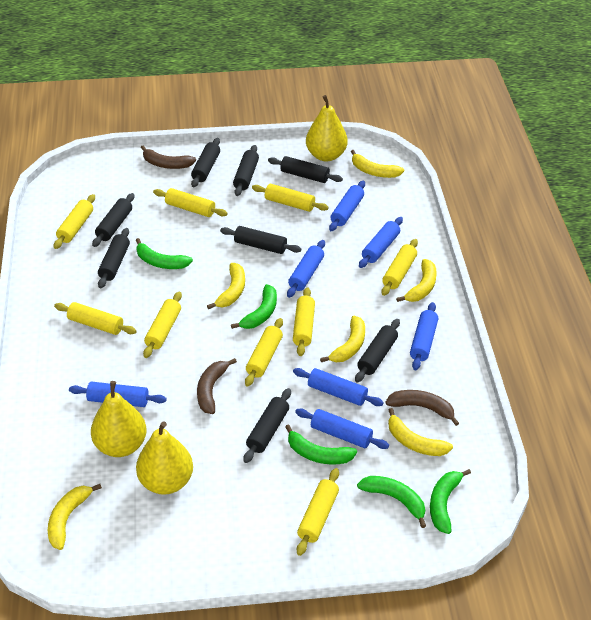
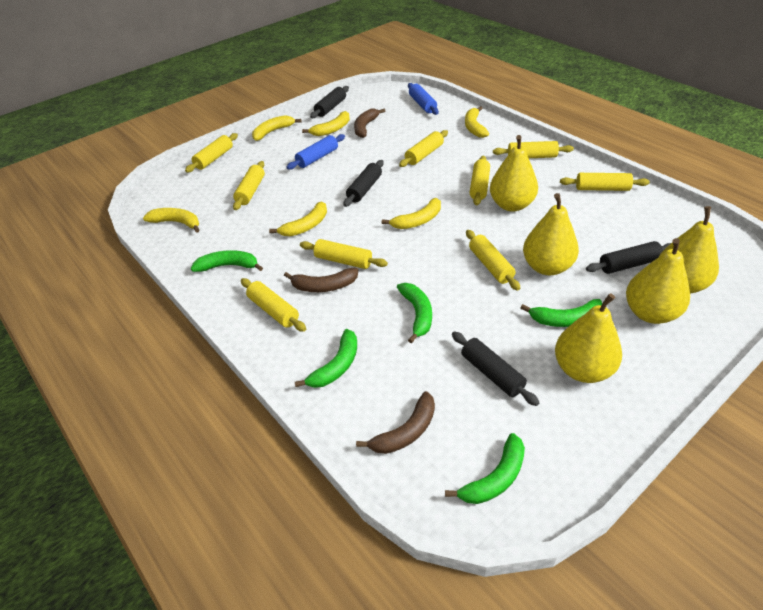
black rolling pin: [92,193,134,247] [98,228,130,288] [191,138,220,188] [220,226,301,254] [233,145,259,196] [244,388,291,463] [268,156,343,183] [355,319,400,383] = 8 -> [310,86,349,118] [343,160,384,207] [452,332,540,406] [586,241,671,274] = 4
blue rolling pin: [69,381,167,407] [287,240,325,298] [293,368,384,406] [295,408,389,449] [329,181,365,231] [359,217,403,268] [410,302,438,370] = 7 -> [287,134,345,170] [408,83,439,115] = 2
yellow pear: [91,381,146,457] [136,421,193,495] [306,95,348,161] = 3 -> [490,135,538,212] [523,193,579,275] [555,293,622,383] [626,238,690,324] [659,206,719,294] = 5

